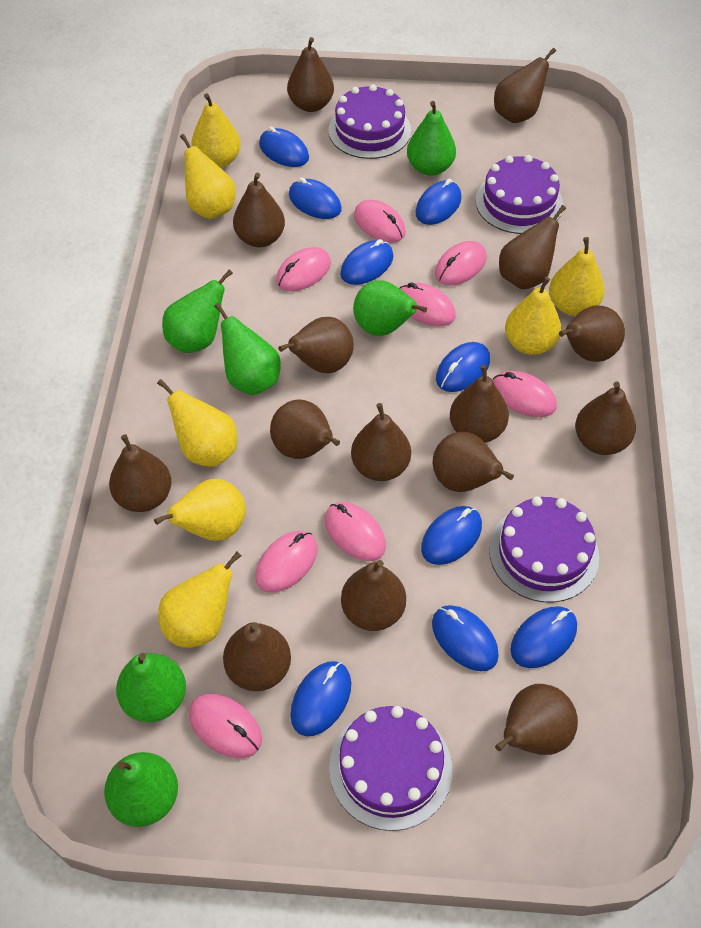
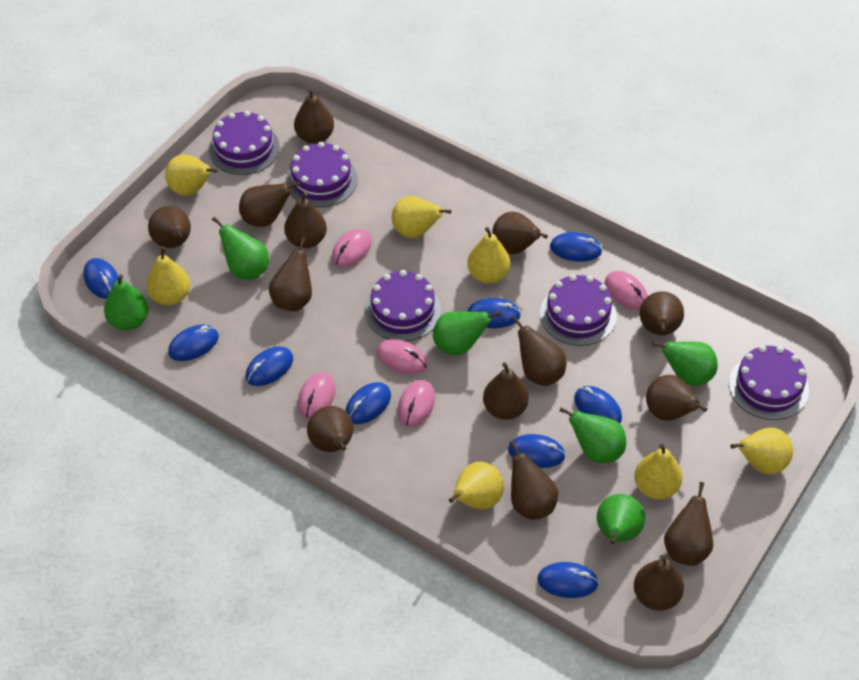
brown pear: [109,434,172,512] [223,622,291,691] [233,172,285,248] [270,399,340,459] [278,317,354,373] [287,37,334,112] [341,560,406,631] [351,403,411,481] [433,431,514,492] [450,365,509,443] [494,48,556,123] [495,684,578,755] [499,205,566,290] [559,306,625,362] [575,382,636,455] = 15 -> [148,206,191,248] [239,182,300,227] [269,237,312,311] [284,192,327,248] [294,89,334,144] [307,406,353,452] [483,362,529,420] [492,212,548,254] [510,441,558,520] [512,317,566,386] [634,555,684,611] [640,291,684,335] [646,375,707,421] [664,482,713,566] = 14
pink mouse: [189,694,262,758] [255,531,318,593] [276,247,331,291] [325,502,386,561] [354,200,406,243] [399,282,456,326] [435,241,486,286] [493,371,557,417] = 8 -> [298,372,335,419] [332,228,372,268] [376,339,427,375] [397,380,435,427] [605,271,648,310] = 5
purple cake: [329,84,411,159] [329,706,452,831] [475,155,563,234] [489,496,599,603] = 4 -> [209,111,280,175] [286,142,358,207] [365,270,441,341] [540,274,617,346] [729,345,809,420] = 5

